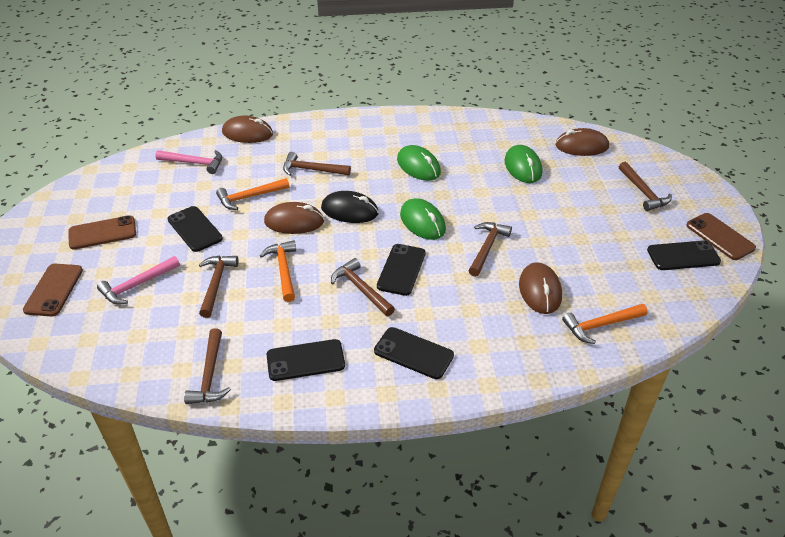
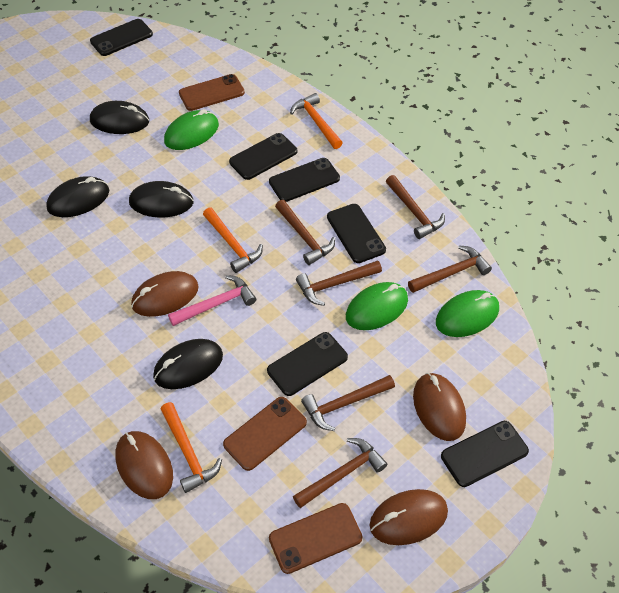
black mouse: [321,191,379,223] = 1 -> [46,176,109,217] [90,101,149,134] [129,181,194,218] [153,339,223,389] = 4
black phone: [168,206,223,252] [267,339,345,381] [374,327,454,379] [377,244,426,296] [647,240,721,270] = 5 -> [90,19,153,56] [229,133,297,180] [267,332,348,396] [269,158,340,202] [327,204,386,263] [441,421,529,487] = 6
pink hammer: [97,256,180,305] [155,150,222,174] = 2 -> [168,275,256,326] = 1

